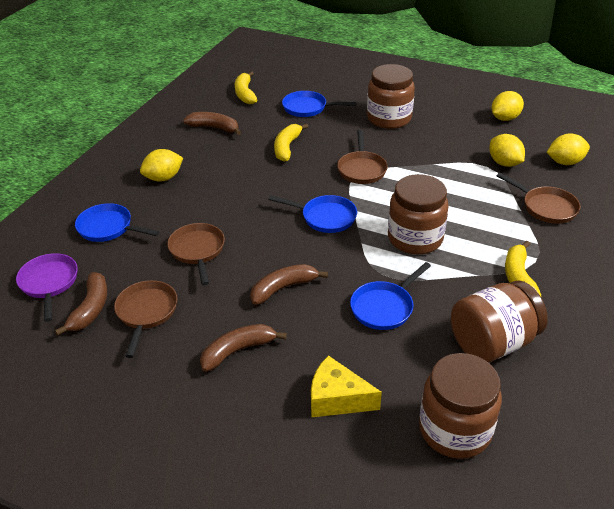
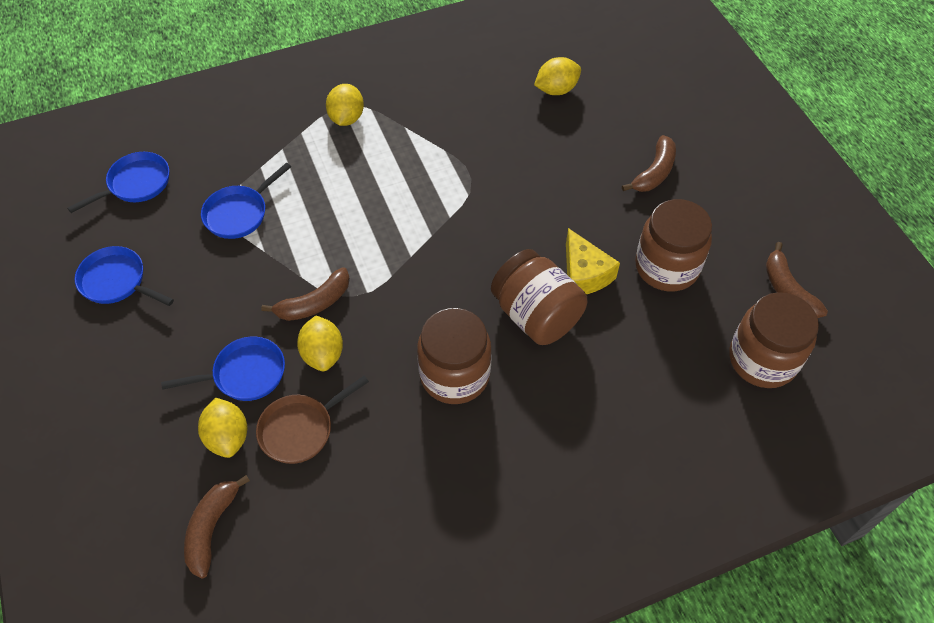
brown pan: [114,280,177,358] [167,223,225,285] [337,130,388,184] [497,173,581,224] = 4 -> [256,376,369,464] = 1
purple pan: [16,253,78,322] = 1 -> none = 0
yellow banana: [235,71,257,104] [274,123,308,162] [505,241,542,297] = 3 -> none = 0

